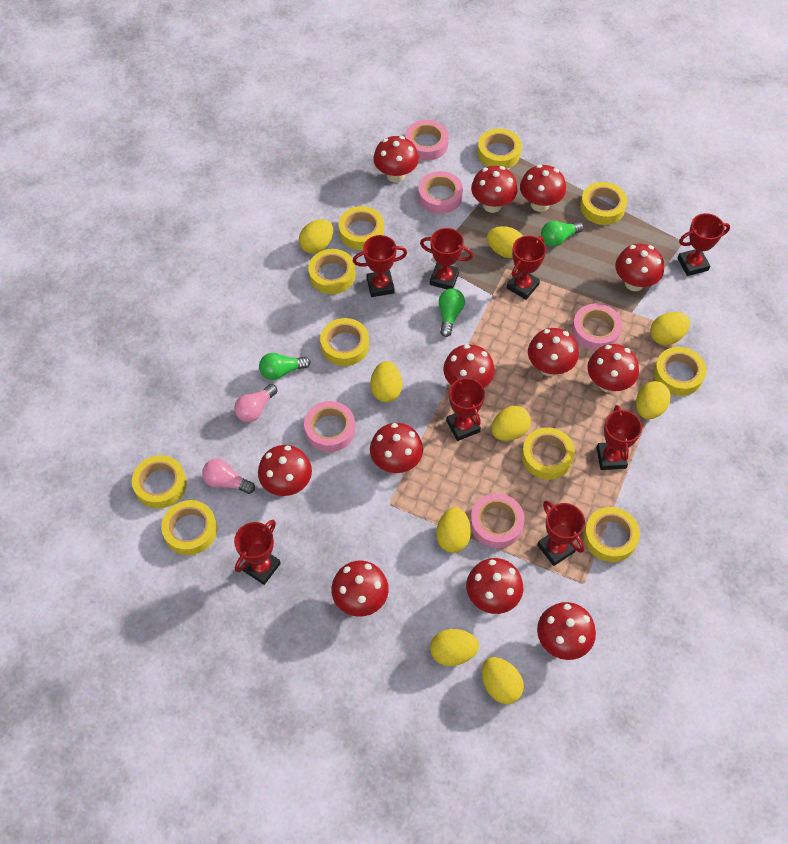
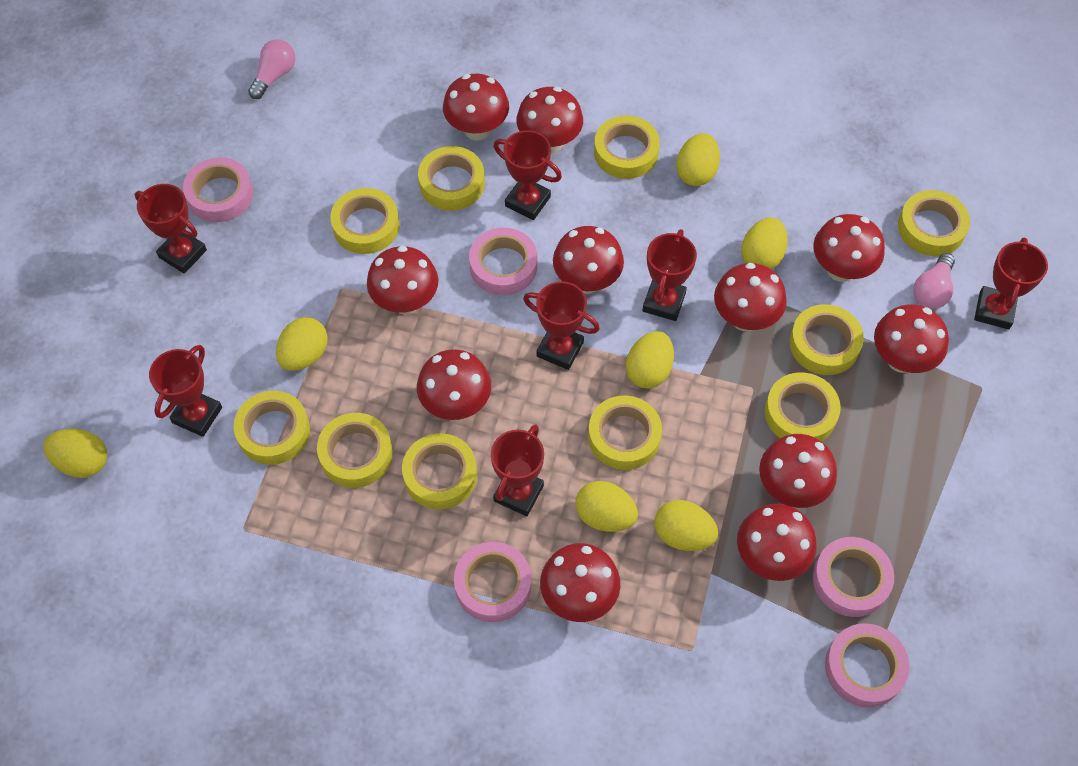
green light bulb: [259,353,311,380] [439,288,465,337] [541,221,584,247] = 3 -> none = 0
red mushroom: [258,445,312,496] [331,561,389,617] [370,423,423,473] [373,136,419,183] [443,344,495,388] [466,558,523,614] [471,166,518,213] [520,165,566,212] [528,328,579,376] [537,602,596,660] [587,344,639,393] [615,244,664,291] = 12 -> [367,246,438,314] [417,349,491,420] [443,74,509,140] [516,87,583,153] [540,543,620,622] [553,226,624,294] [714,263,787,331] [737,504,817,581] [759,434,837,508] [813,214,885,282] [874,304,949,373] = 11
red trophy: [234,520,281,585] [353,235,407,297] [420,228,473,289] [446,375,485,441] [507,235,546,300] [537,501,585,566] [596,405,642,470] [678,213,730,276] = 8 -> [134,184,207,274] [149,345,222,437] [491,424,544,516] [494,130,562,220] [523,281,600,370] [642,229,697,321] [974,238,1048,329] = 7
yellow egg: [299,219,333,254] [370,361,402,402] [430,629,479,666] [436,507,471,553] [482,657,524,704] [487,226,522,258] [491,406,531,441] [636,381,671,419] [650,312,690,345] = 9 -> [43,429,107,478] [276,317,328,371] [575,481,638,532] [626,331,674,389] [654,500,718,551] [676,133,720,186] [741,217,788,270] = 7

